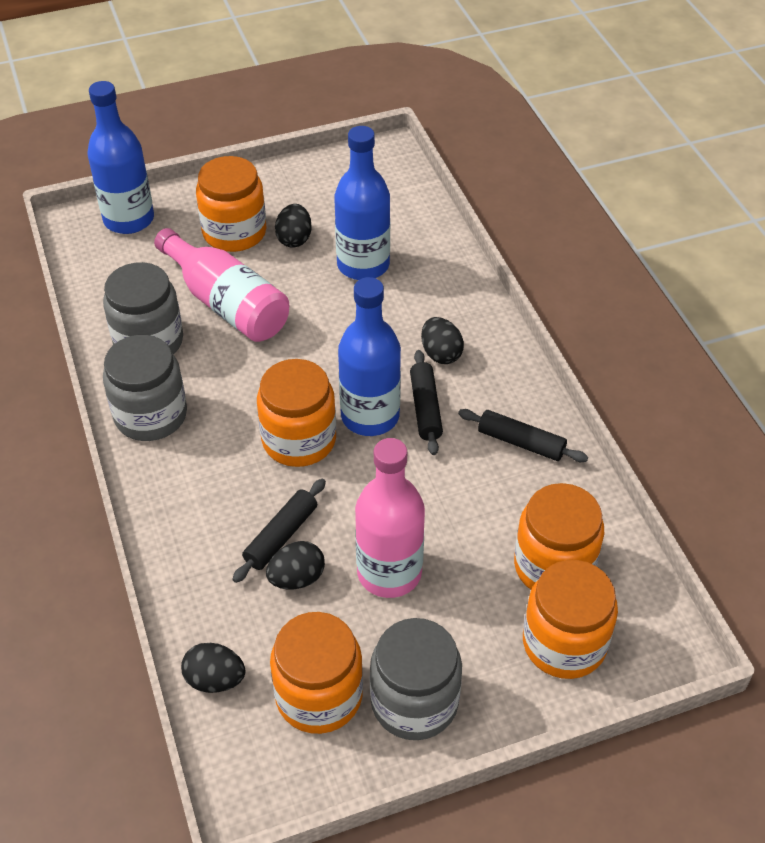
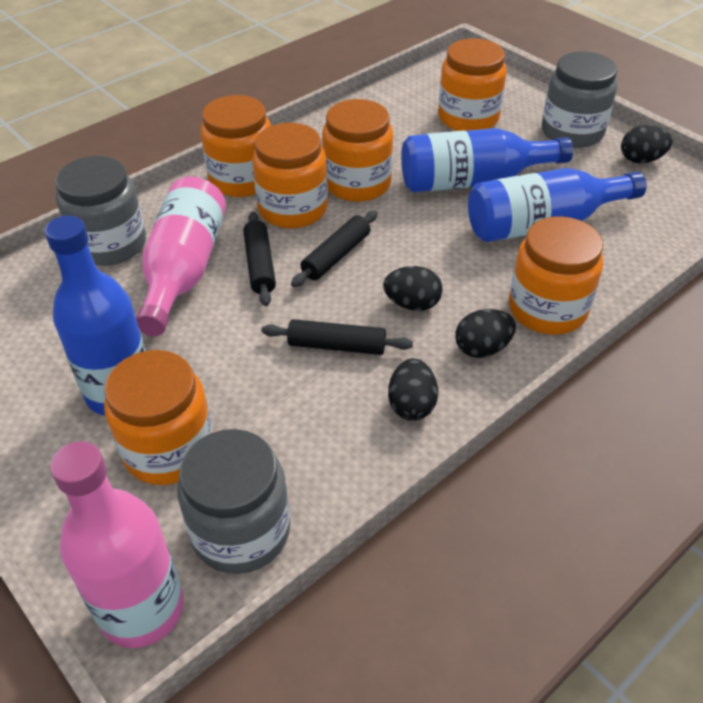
orange jar: [196,156,267,252] [257,359,336,467] [270,612,363,734] [514,483,604,590] [523,560,618,679] = 5 -> [104,350,213,485] [200,95,271,197] [252,123,328,228] [322,99,393,202] [438,38,507,131] [509,216,603,335] = 6

